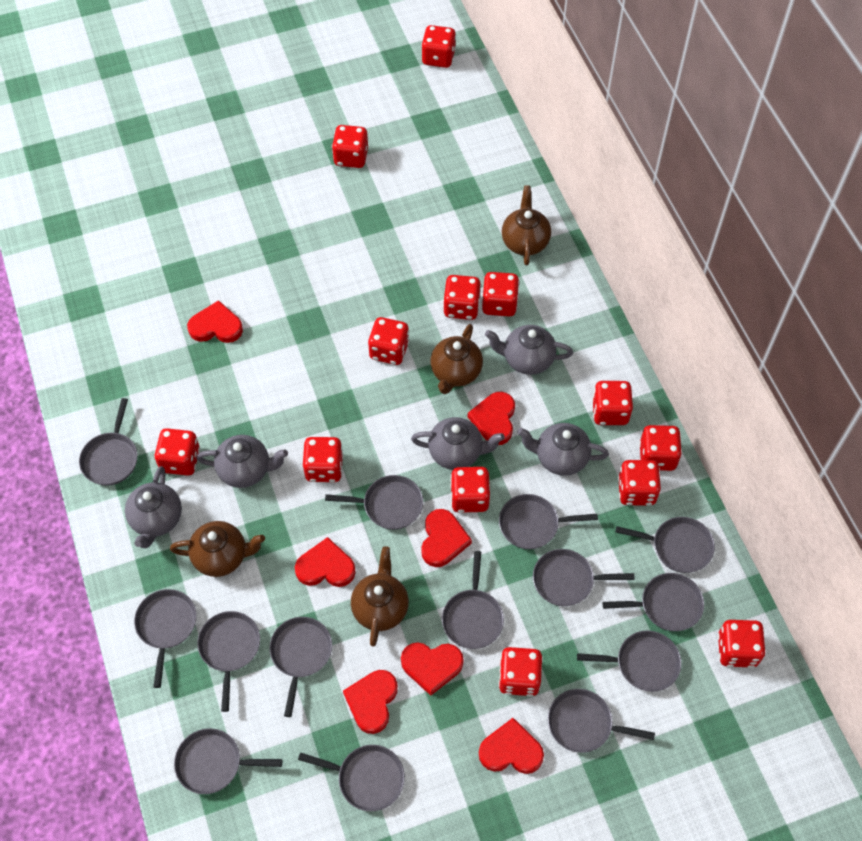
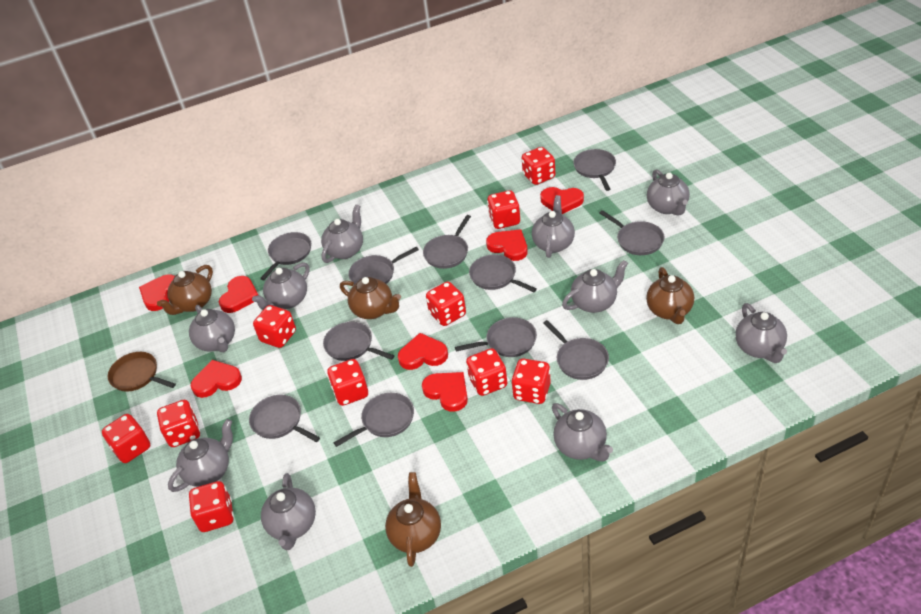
brown pan: none = 0 -> [108,352,176,392] = 1
grey pan: [79,398,138,486] [134,589,197,688] [174,728,282,794] [197,611,260,712] [269,617,332,717] [298,745,405,811] [325,475,423,530] [442,551,504,649] [499,494,598,549] [533,549,635,606] [548,689,655,753] [577,631,681,692] [603,573,704,631] [615,517,715,573] = 14 -> [249,395,320,442] [260,232,311,280] [323,322,394,361] [333,393,414,447] [348,246,419,285] [423,215,471,269] [455,317,537,357] [469,255,537,292] [543,320,609,380] [573,149,616,191] [599,210,665,255] = 11
grey teapot: [125,466,182,548] [196,435,288,488] [411,417,505,470] [485,325,573,375] [517,423,609,476] = 5 -> [168,419,233,492] [189,305,235,352] [252,262,310,310] [261,473,316,551] [321,205,363,263] [532,195,575,258] [552,403,613,461] [562,260,628,313] [647,169,690,216] [735,303,787,363] = 10
red dice: [154,428,200,476] [303,437,343,482] [332,125,368,168] [368,317,409,365] [421,25,456,68] [444,275,481,320] [450,467,490,513] [482,272,519,317] [499,647,543,697] [592,381,633,425] [618,460,661,506] [639,425,682,471] [718,620,765,668] = 13 -> [102,414,150,463] [157,400,200,447] [189,481,234,532] [253,305,296,348] [327,359,368,406] [426,281,466,326] [466,348,507,396] [487,190,520,229] [511,359,551,404] [522,147,555,185] = 10

